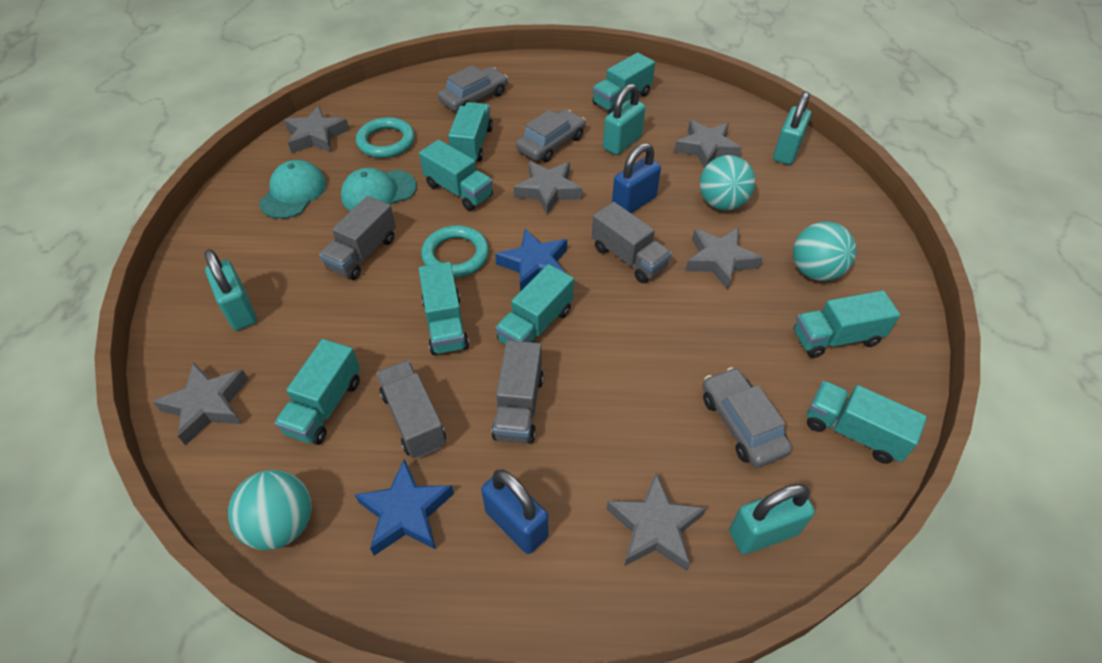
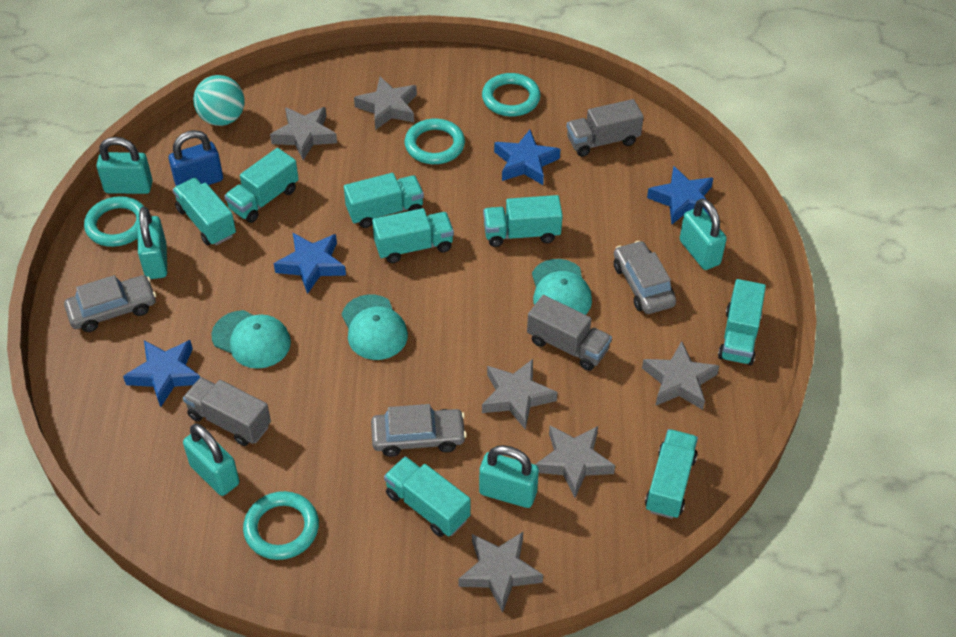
blue padlock: [481,469,548,554] [612,143,661,213] = 2 -> [169,130,223,186] = 1
blue star: [354,459,454,556] [495,229,567,291] = 2 -> [123,340,200,407] [274,233,346,294] [494,130,560,185] [647,166,713,225] = 4
grey truck: [319,196,396,280] [377,360,446,458] [492,340,544,444] [592,202,672,283] = 4 -> [183,377,271,446] [527,295,612,371] [567,99,644,157] = 3
turquoise ball: [228,470,312,550] [699,155,755,211] [793,222,856,281] = 3 -> [193,75,244,126] = 1
turquoise cap: [259,160,327,219] [341,168,417,211] = 2 -> [211,310,291,369] [342,294,408,360] [532,259,592,315] = 3
turquoise padlock: [205,249,257,330] [603,84,645,155] [729,484,815,554] [773,92,811,165] = 4 -> [96,137,153,194] [137,207,167,279] [183,423,240,496] [479,445,539,508] [680,198,727,270] = 5
turquoise ring: [356,117,415,158] [421,225,489,278] = 2 -> [84,196,144,247] [243,491,319,560] [405,119,465,164] [482,73,541,117] = 4

